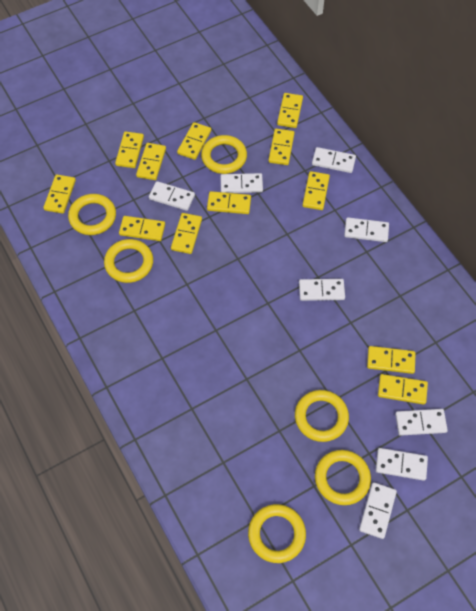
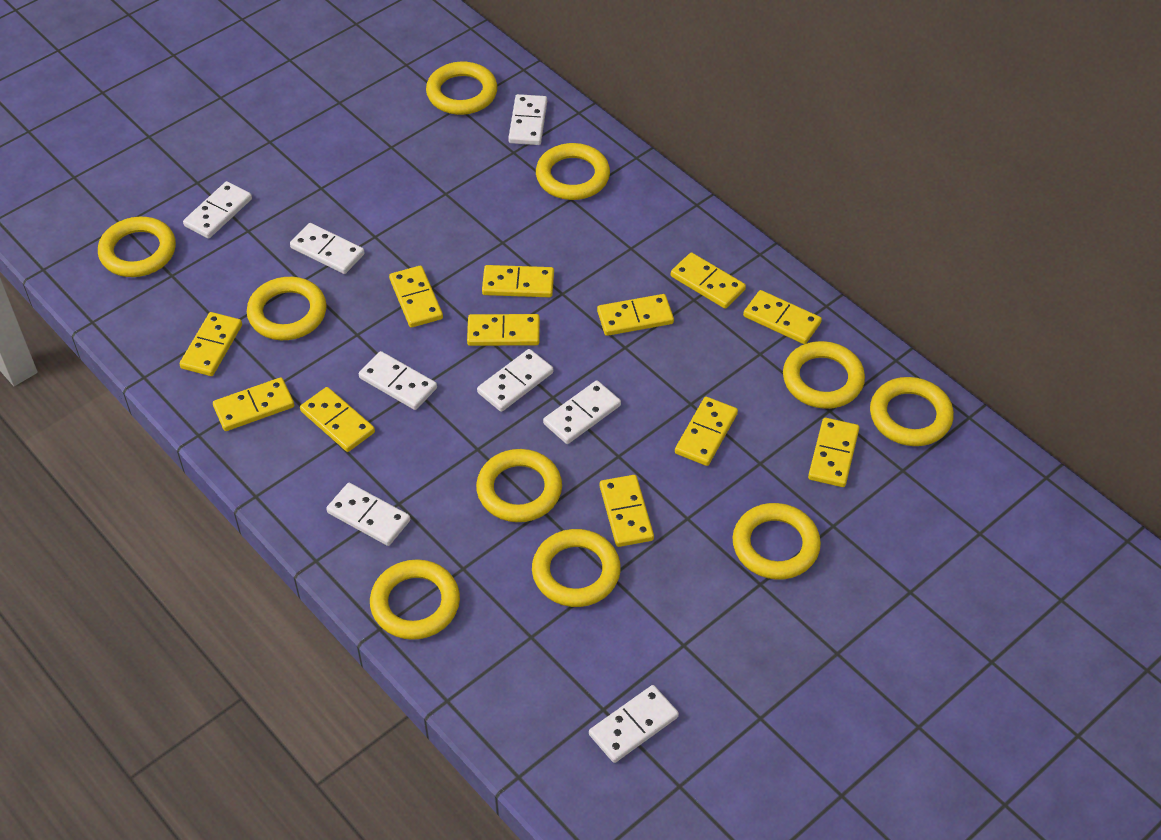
yellow ring: [68,194,116,235] [104,239,153,283] [201,135,247,174] [248,504,306,563] [295,390,349,442] [315,450,371,505] = 6 -> [98,217,176,277] [247,277,327,340] [370,559,460,640] [426,62,497,115] [476,449,562,522] [532,529,621,607] [536,143,610,200] [732,503,821,579] [783,341,865,409] [870,377,954,446] = 10

